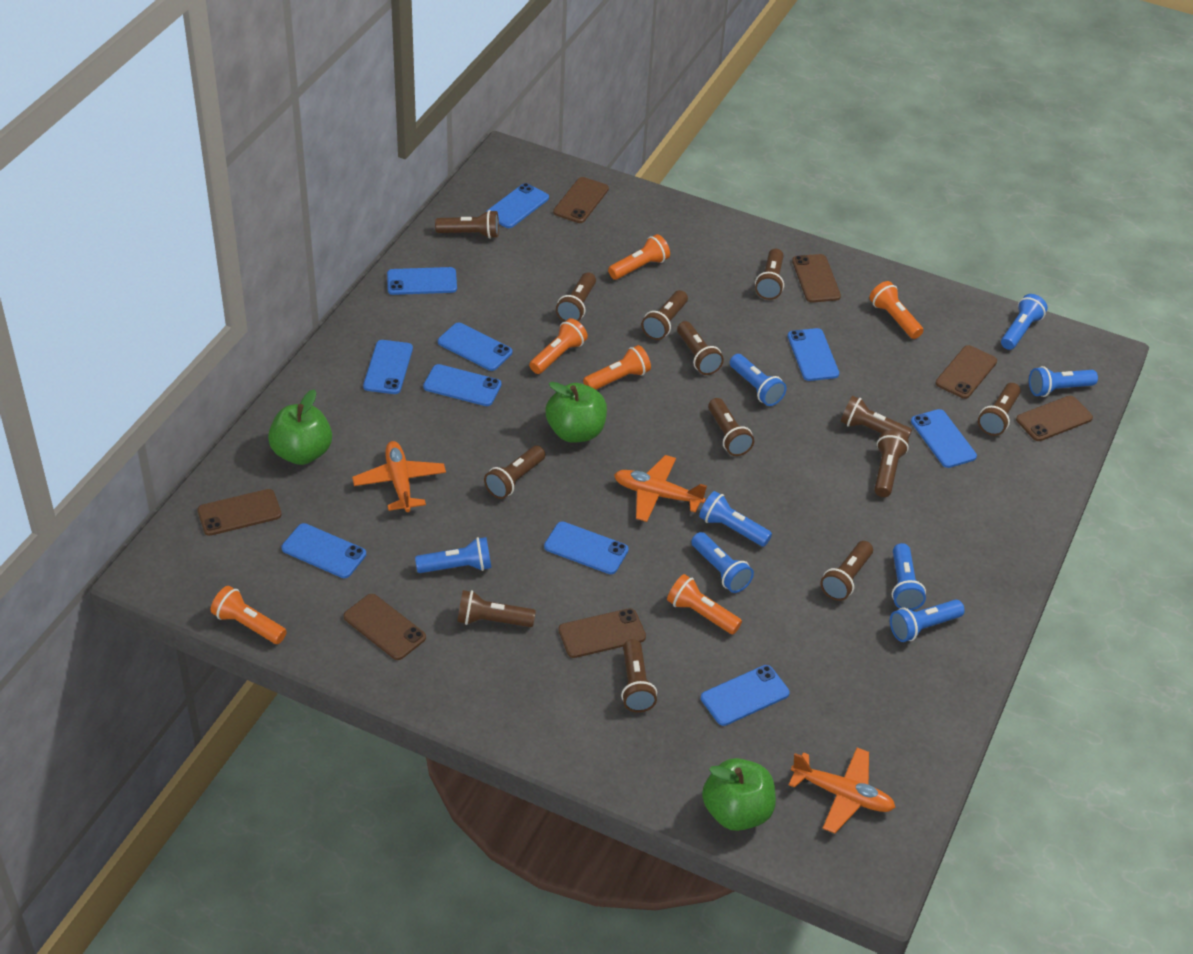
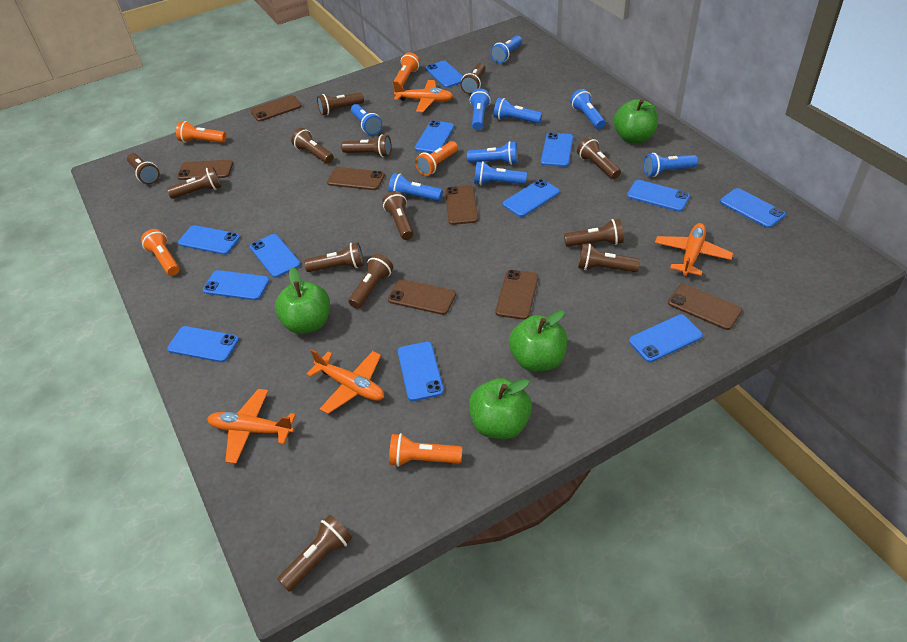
blue flashlight: [415,537,492,573] [691,532,754,593] [699,491,772,547] [730,354,786,406] [890,599,965,642] [892,543,926,610] [1001,294,1048,350] [1029,366,1098,397] = 8 -> [351,104,382,135] [388,173,443,201] [467,141,518,165] [470,89,491,130] [474,161,527,185] [490,35,522,63] [493,98,542,124] [570,89,605,129] [643,153,698,177] = 9
blue phone: [281,523,366,578] [363,340,413,394] [387,267,457,295] [423,364,502,406] [438,323,512,371] [486,183,549,228] [544,521,629,574] [701,665,790,726] [788,328,839,381] [911,409,977,468] = 10 -> [167,326,239,362] [178,225,240,255] [203,270,270,300] [250,234,301,278] [398,342,444,401] [415,120,454,153] [426,61,463,88] [503,179,560,217] [541,133,573,167] [627,180,690,212] [629,314,703,362] [720,188,786,228] = 12
green apple: [268,389,332,465] [545,382,607,443] [702,758,776,831] = 3 -> [275,267,330,334] [469,378,532,439] [509,310,567,372] [613,99,658,143] = 4
orange flashlight: [211,586,287,644] [529,318,588,374] [583,345,651,390] [608,234,670,280] [667,574,742,634] [869,281,923,339] = 6 -> [141,229,179,276] [176,121,226,143] [389,433,462,467] [393,52,420,87] [415,141,458,176] = 5
orange plane: [352,441,446,512] [614,455,707,522] [789,748,896,833] = 3 -> [207,389,296,464] [307,349,384,414] [393,80,453,112] [655,223,733,276] = 4

